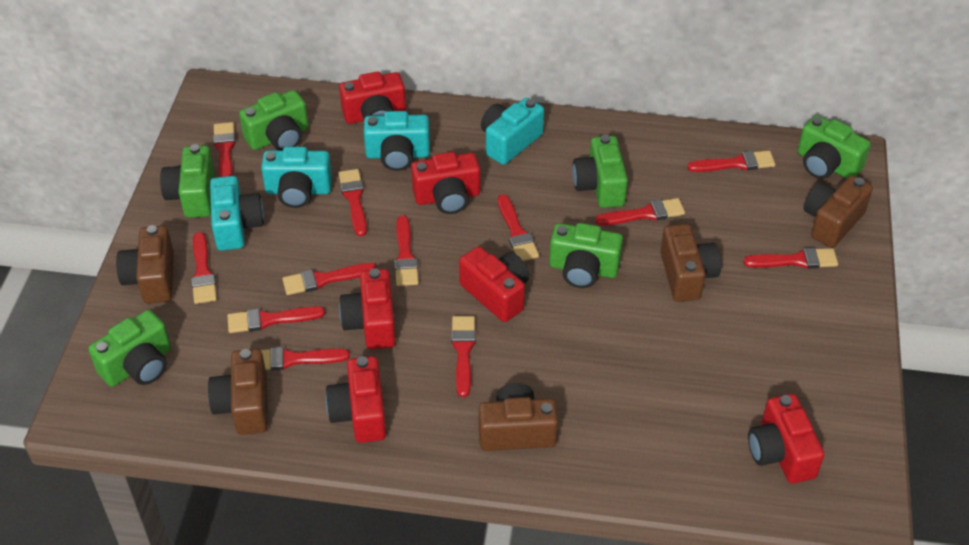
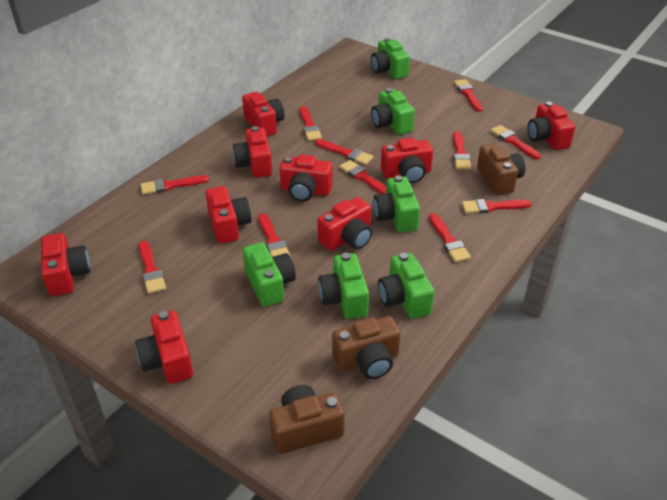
brown camera: [116,225,174,304] [208,349,268,435] [478,383,558,451] [660,224,721,302] [804,176,873,248] = 5 -> [269,385,345,454] [332,316,400,379] [477,143,525,195] = 3
red brush: [191,232,217,304] [213,122,236,177] [227,306,325,333] [261,347,350,370] [282,263,377,295] [338,169,367,237] [394,216,419,286] [451,316,476,397] [498,194,539,261] [595,198,685,226] [687,151,775,172] [743,248,838,269] = 12 -> [139,241,166,294] [141,175,209,195] [258,213,291,257] [300,106,322,141] [315,139,373,165] [340,160,386,194] [429,213,471,262] [453,131,472,169] [454,79,483,112] [462,199,532,213] [490,125,541,160] = 11
red camera: [325,356,386,443] [339,71,406,124] [339,268,396,350] [411,152,480,214] [459,246,529,322] [748,394,824,484] = 6 -> [41,233,90,296] [135,310,193,384] [205,186,252,244] [233,126,272,178] [242,92,285,136] [280,154,333,202] [317,197,372,251] [381,138,433,184] [528,102,576,150] = 9
turquoise camera: [210,176,264,251] [261,147,332,208] [364,111,430,171] [481,98,544,165] = 4 -> none = 0

